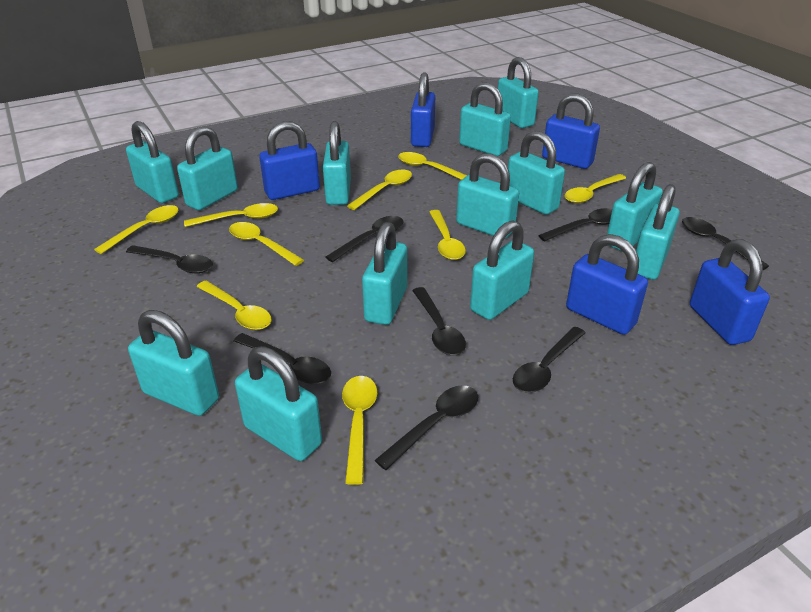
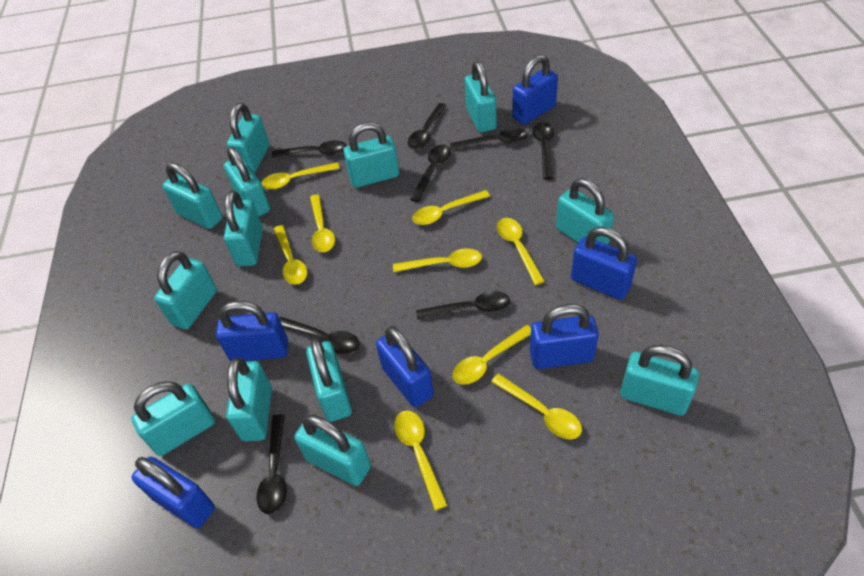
blue padlock: [259,121,320,200] [411,72,435,147] [542,93,600,169] [566,234,648,335] [690,239,770,345] = 5 -> [131,456,215,528] [216,301,288,361] [376,326,434,407] [512,55,558,125] [530,304,599,369] [571,227,637,300] = 6

